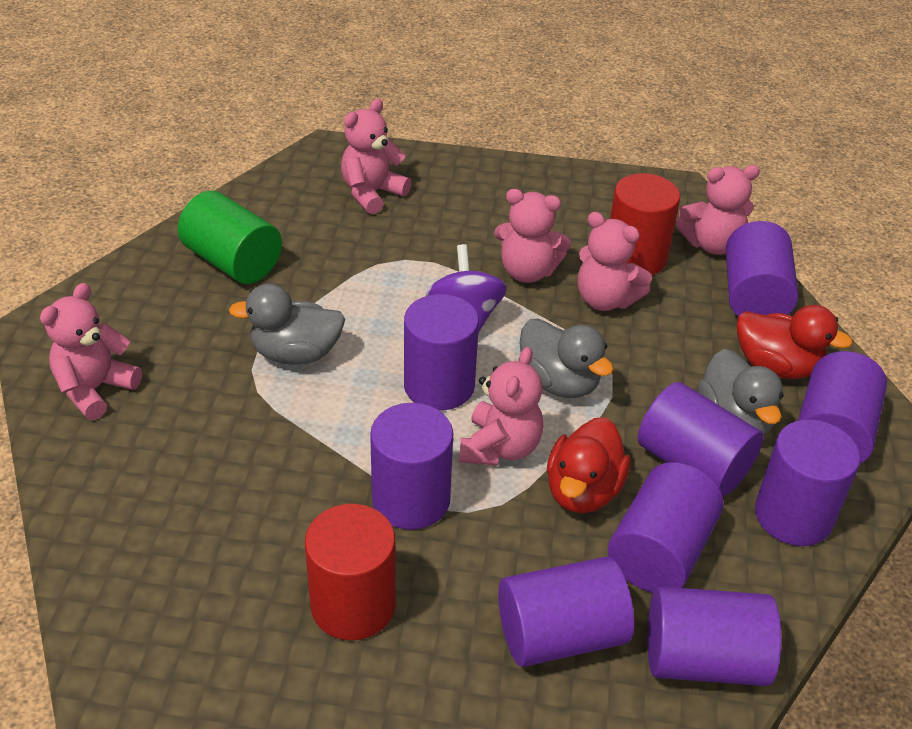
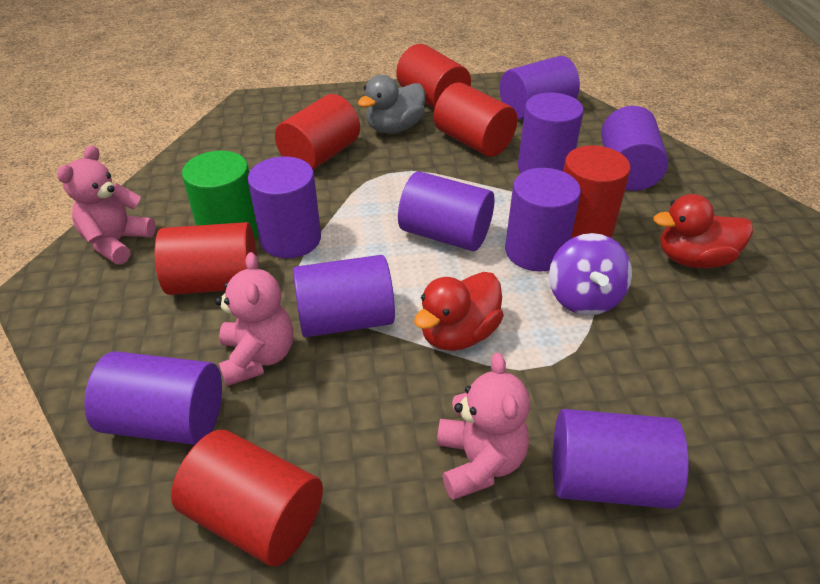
grey duck: [229,283,345,365] [519,318,614,398] [698,349,783,436] = 3 -> [358,75,425,133] = 1
pink teddy bear: [40,283,142,420] [341,99,411,214] [459,347,543,466] [494,189,571,283] [578,212,652,311] [676,165,760,255] = 6 -> [57,145,156,264] [215,252,293,386] [437,353,530,500] = 3
red cylinder: [305,504,396,640] [610,173,680,275] = 2 -> [155,222,257,295] [171,430,323,566] [275,94,360,170] [396,44,471,108] [434,82,517,157] [563,145,631,239] = 6

